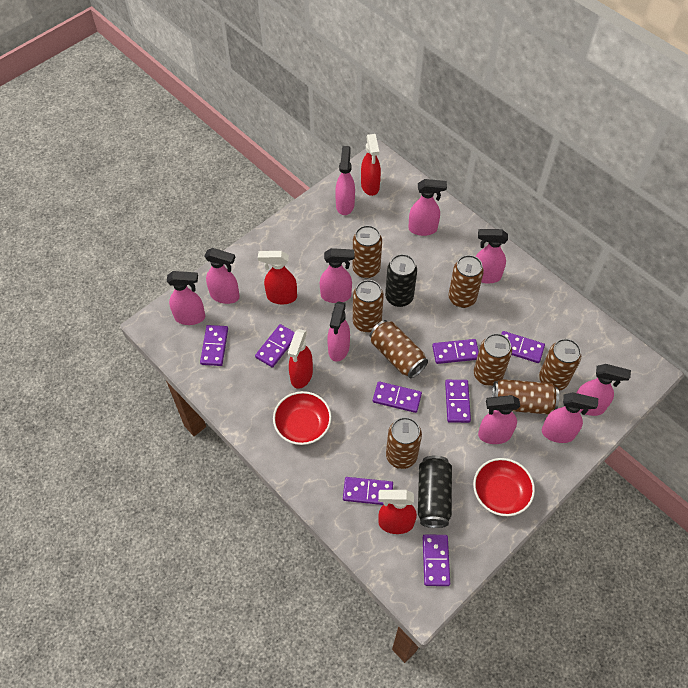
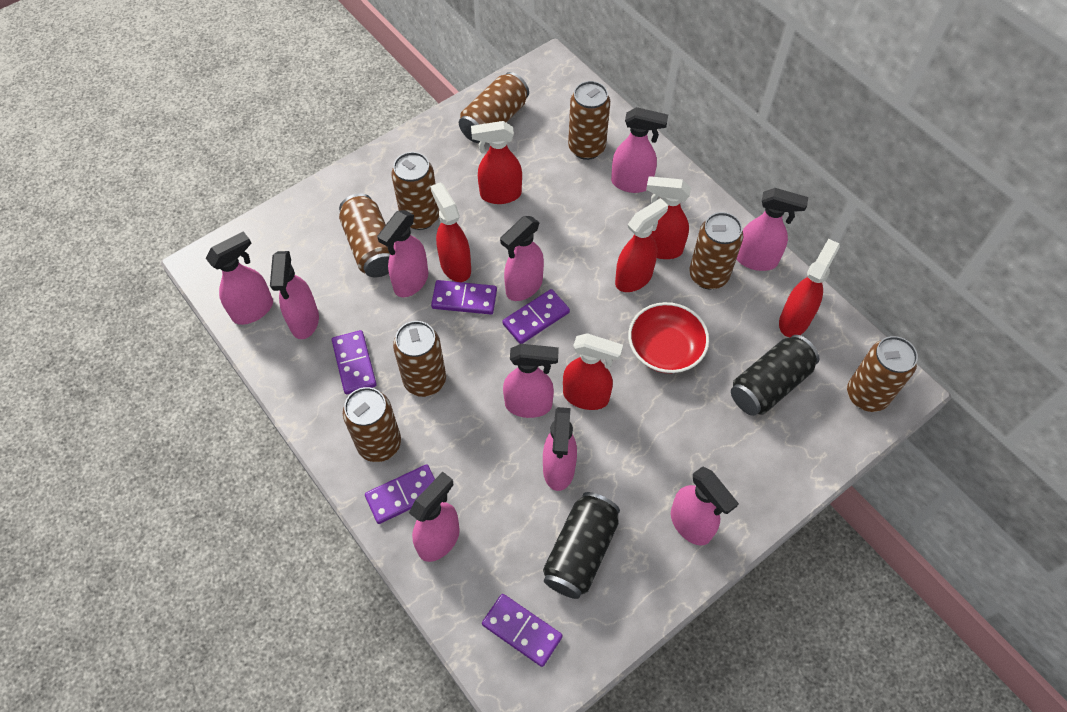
purple domino: [200,325,228,366] [255,324,295,368] [343,477,393,505] [373,381,422,413] [423,535,450,586] [432,339,479,364] [445,380,471,423] [501,331,545,363] = 8 -> [332,330,377,394] [365,464,435,524] [431,280,497,315] [482,594,563,667] [502,289,570,344] = 5
red bowl: [273,391,332,445] [473,458,535,516] = 2 -> [628,302,709,373] = 1
red spray bottle: [258,251,297,304] [288,329,313,389] [361,134,381,196] [378,490,417,534] = 4 -> [430,182,471,282] [471,121,522,204] [563,333,623,410] [615,198,668,292] [646,176,691,259] [779,239,840,337] = 6

